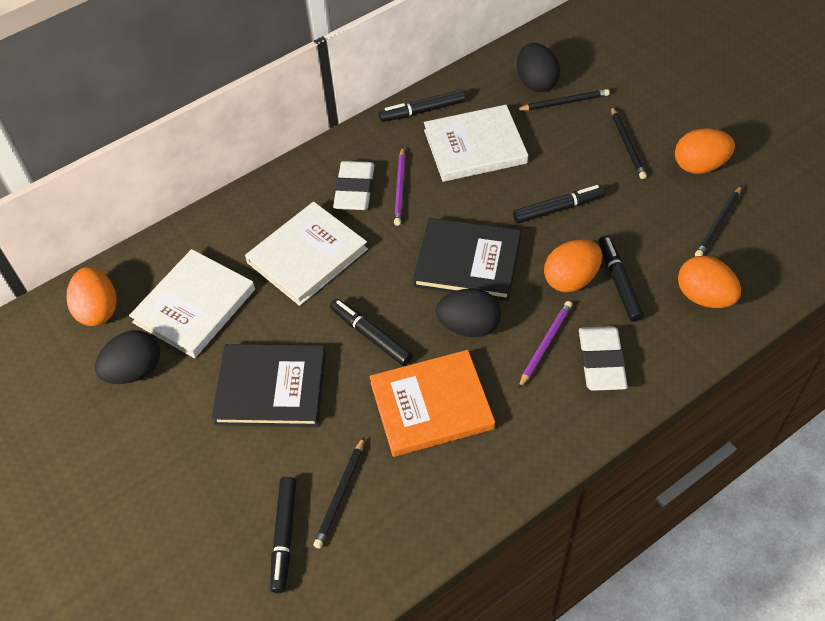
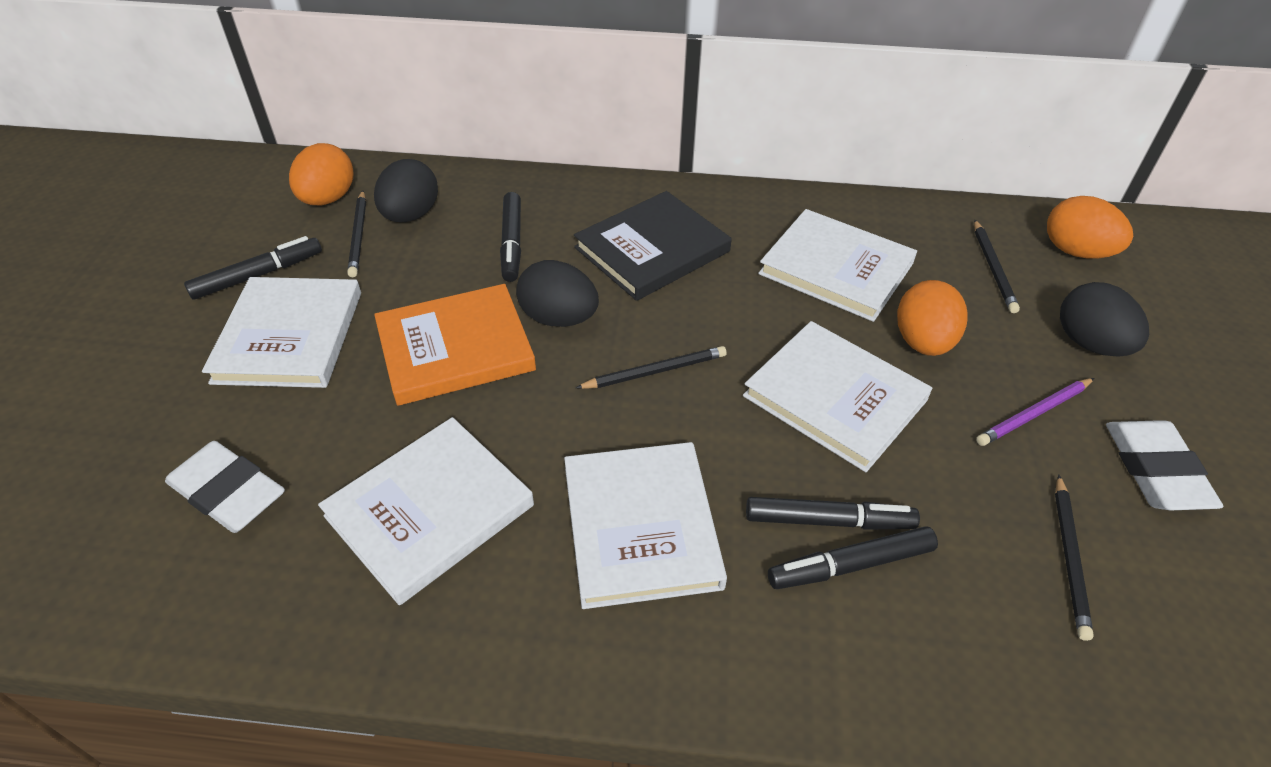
black book: [212,344,326,427] [413,218,521,301] = 2 -> [574,191,732,301] = 1
black marker: [270,477,296,593] [330,299,413,366] [379,90,465,122] [513,185,605,224] [599,235,644,322] = 5 -> [184,236,322,300] [500,192,521,282] [746,497,920,530] [768,526,938,589] = 4
orange egg: [66,267,117,326] [544,239,602,292] [675,128,735,174] [678,256,741,308] = 4 -> [289,143,354,205] [897,280,967,356] [1047,196,1133,258] = 3
purple pencil: [394,147,406,226] [519,301,572,388] = 2 -> [976,378,1094,446] = 1
white book: [129,249,255,358] [245,202,368,306] [424,105,528,182] = 3 -> [202,277,361,388] [318,417,534,605] [564,442,727,609] [743,321,932,472] [758,209,917,322] = 5

